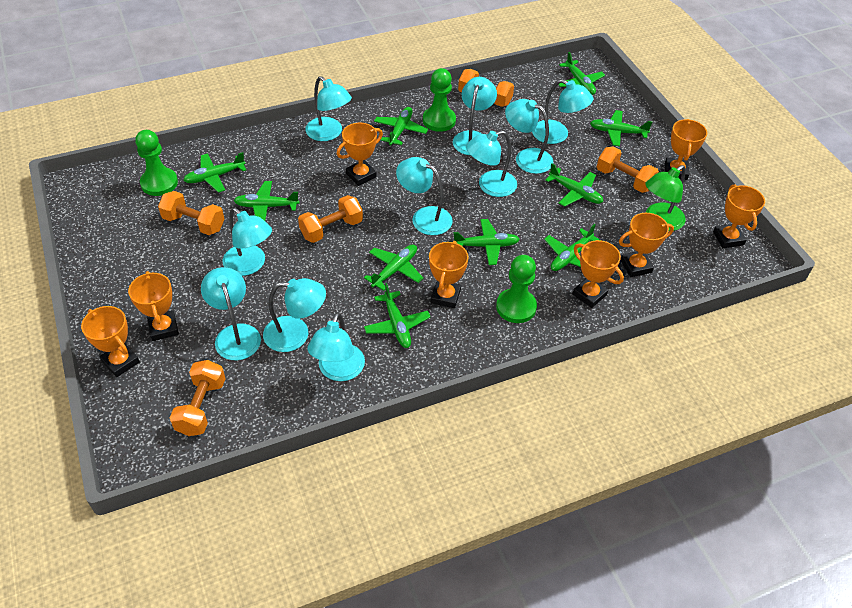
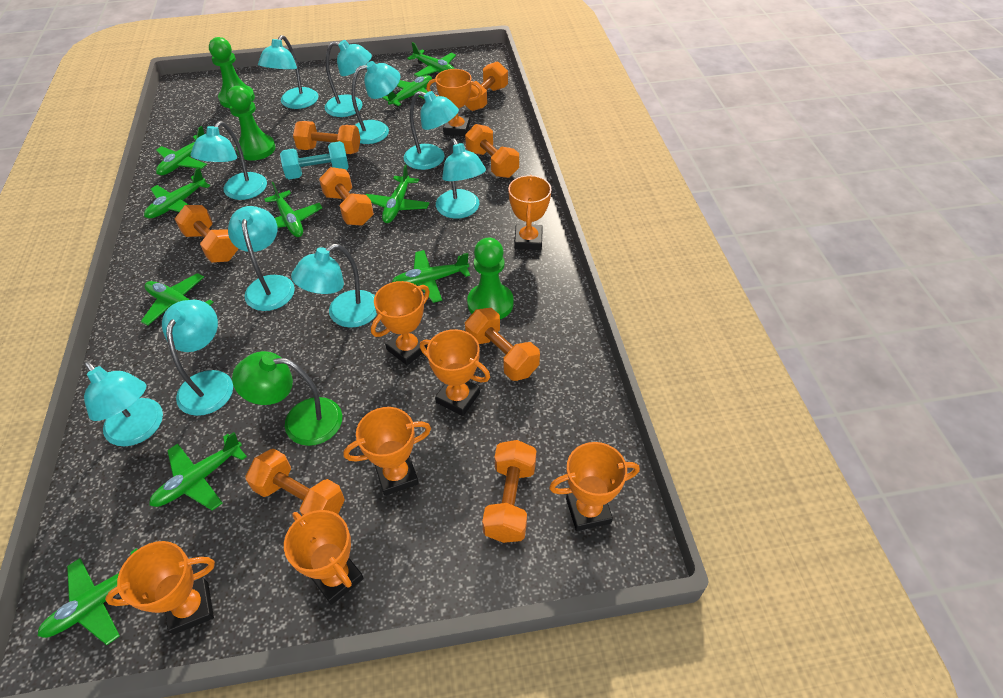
orange dumbbell: [158,191,224,235] [170,360,226,436] [298,195,363,243] [458,69,514,107] [597,147,659,193] = 5 -> [175,205,239,263] [245,449,345,516] [293,121,360,154] [319,167,374,226] [465,61,508,111] [465,124,519,178] [465,308,540,381] [482,440,537,543] = 8
turquoise dumbbell: none = 0 -> [280,141,349,180] = 1

